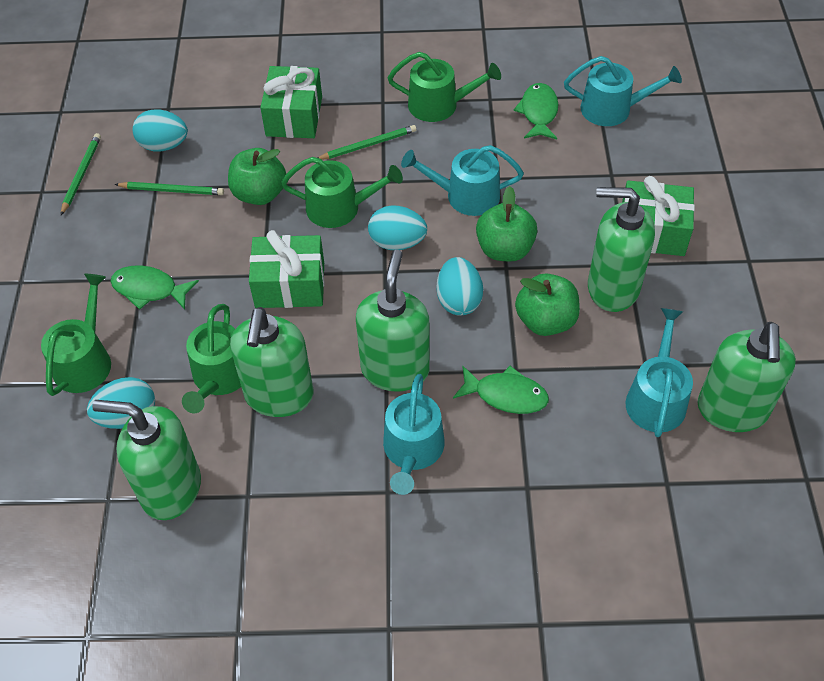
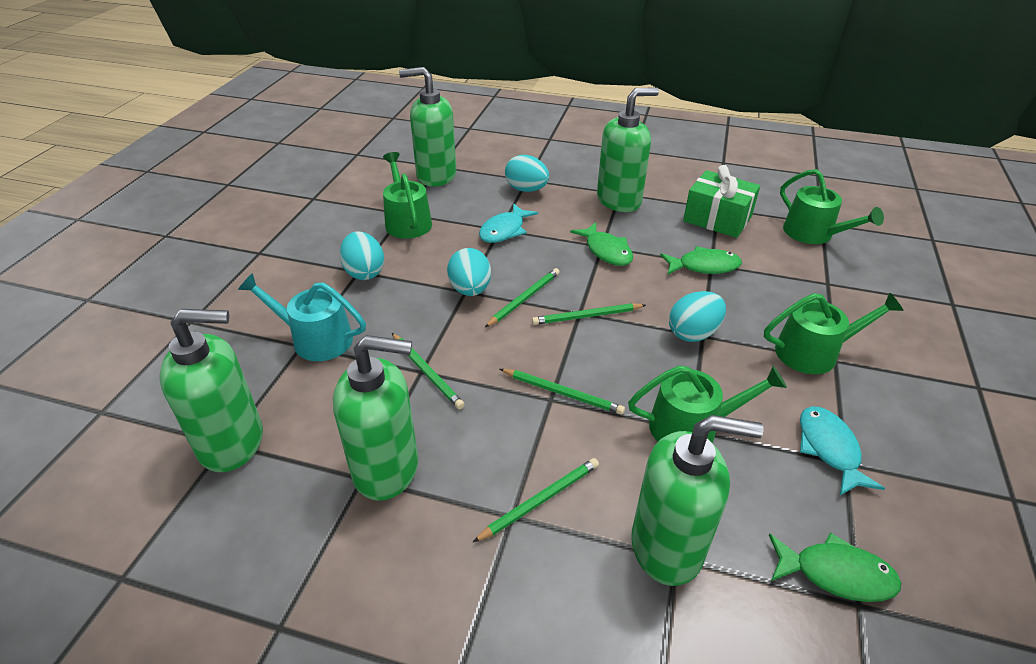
green apple: [228,148,286,205] [476,186,537,261] [515,274,580,336] = 3 -> none = 0
green gift: [249,230,325,308] [260,66,322,138] [622,176,695,256] = 3 -> [683,165,760,238] = 1
green pencil: [61,133,101,215] [115,182,224,195] [318,125,416,160] = 3 -> [392,333,465,409] [473,458,599,542] [485,268,559,327] [500,369,625,415] [532,303,646,325] = 5
turquoise fish: none = 0 -> [479,203,538,243] [800,406,885,495] = 2
turquoise watering can: [383,374,444,495] [401,145,524,216] [564,56,682,126] [626,308,693,437] = 4 -> [238,273,366,361] = 1

